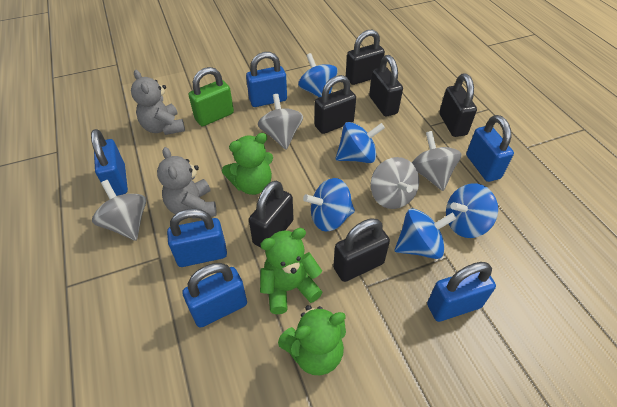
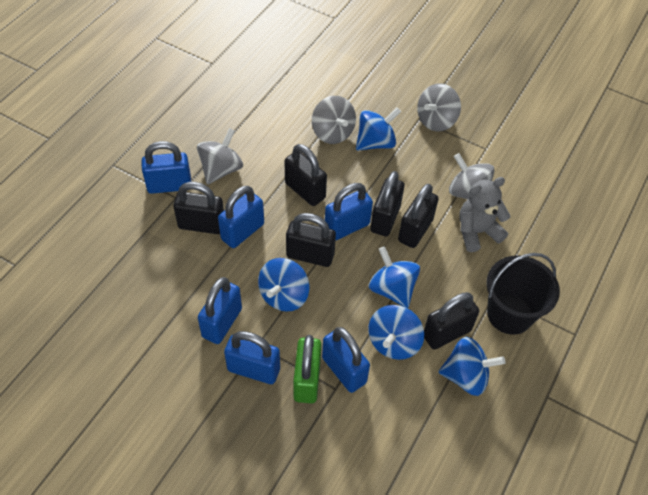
black bucket: none = 0 -> [486,253,560,335] = 1
green teddy bear: [222,133,273,195] [260,228,322,314] [278,305,346,375] = 3 -> none = 0
grey teddy bear: [131,70,185,135] [157,147,216,219] = 2 -> [459,177,511,252] = 1

